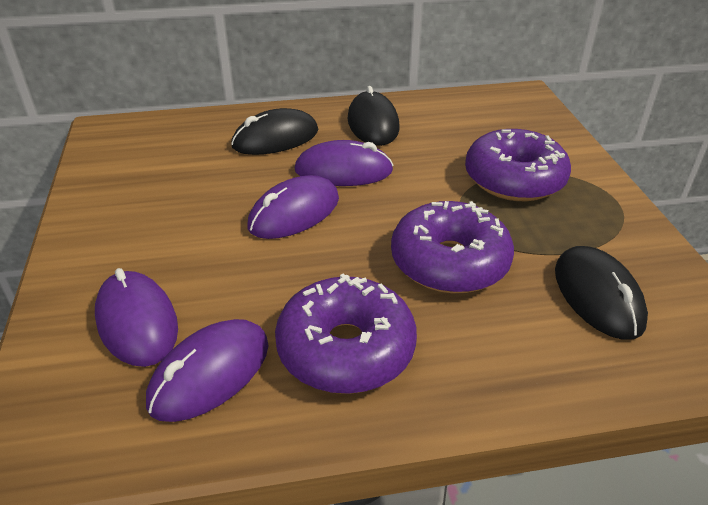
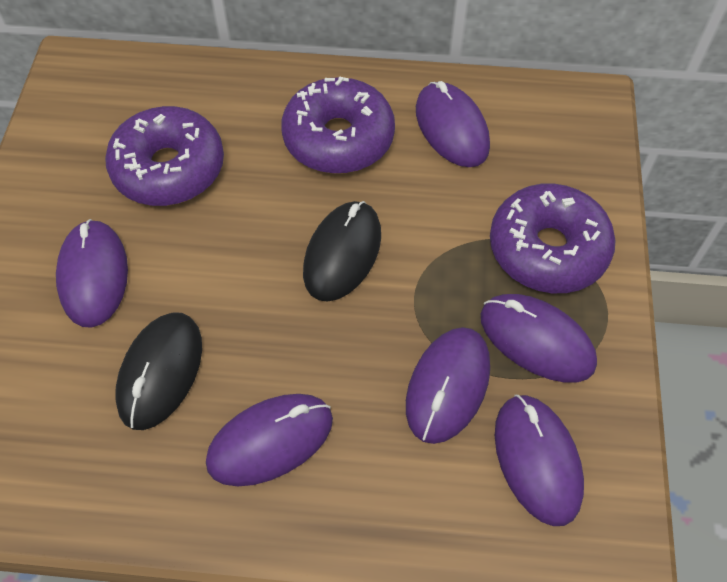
black mouse: [231,108,318,155] [348,86,400,146] [555,246,648,340] = 3 -> [115,312,202,430] [303,201,381,302] = 2
purple mouse: [95,268,178,367] [146,319,269,422] [247,175,339,239] [295,140,394,186] = 4 -> [56,219,128,328] [206,394,333,486] [406,327,490,444] [416,81,490,167] [480,294,597,383] [495,395,584,526] = 6

